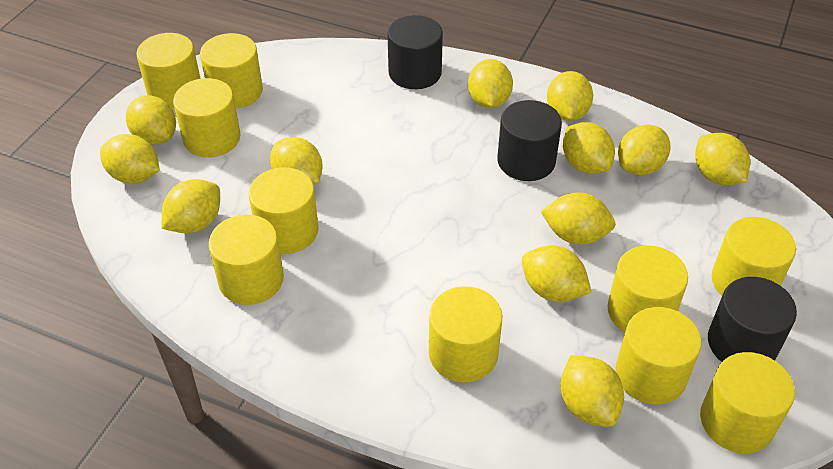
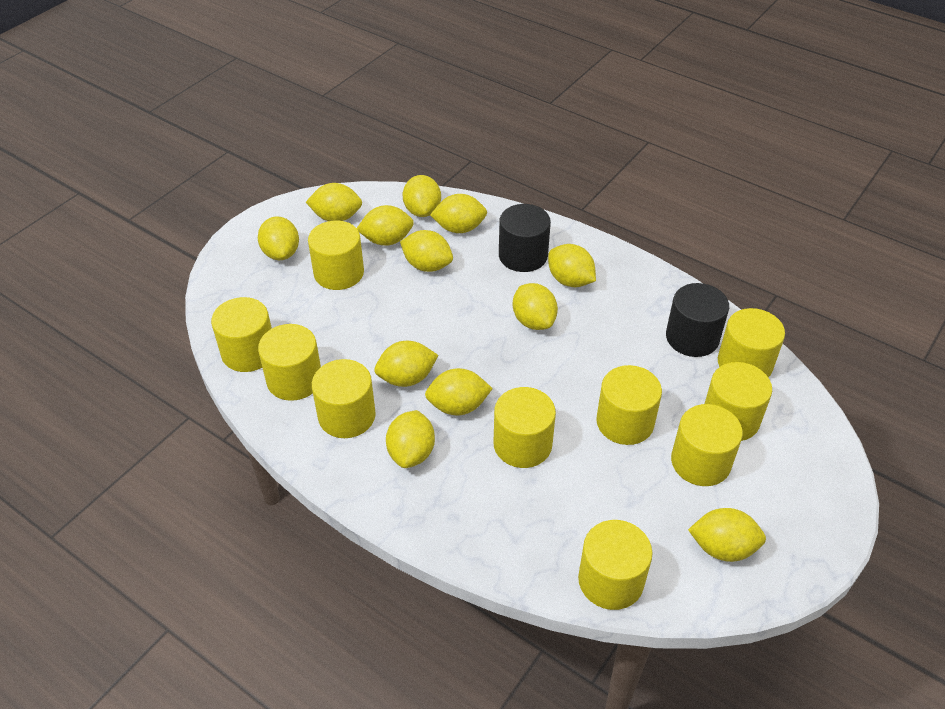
black cylinder: [387,15,443,89] [497,100,562,181] [708,277,797,362] = 3 -> [499,204,551,272] [666,283,729,357] = 2

